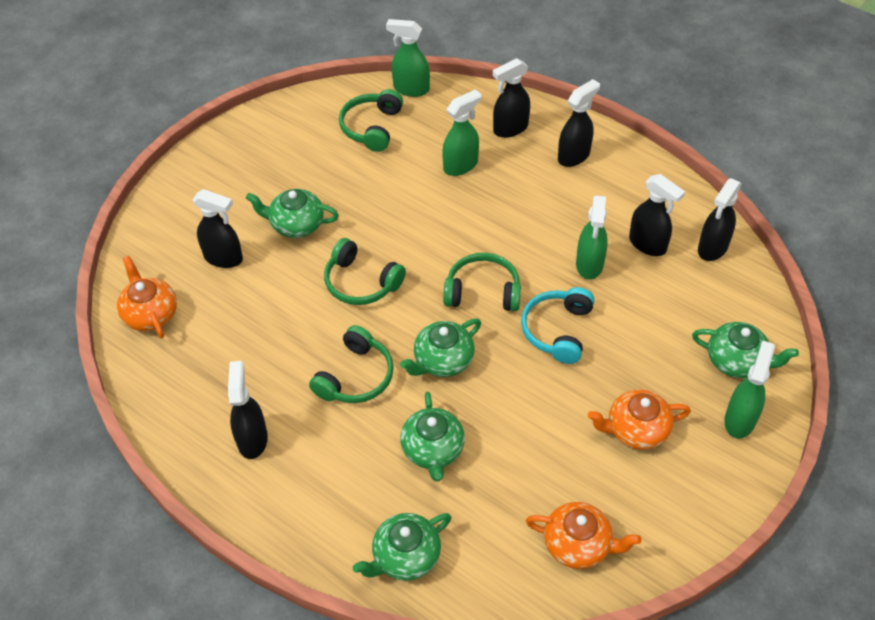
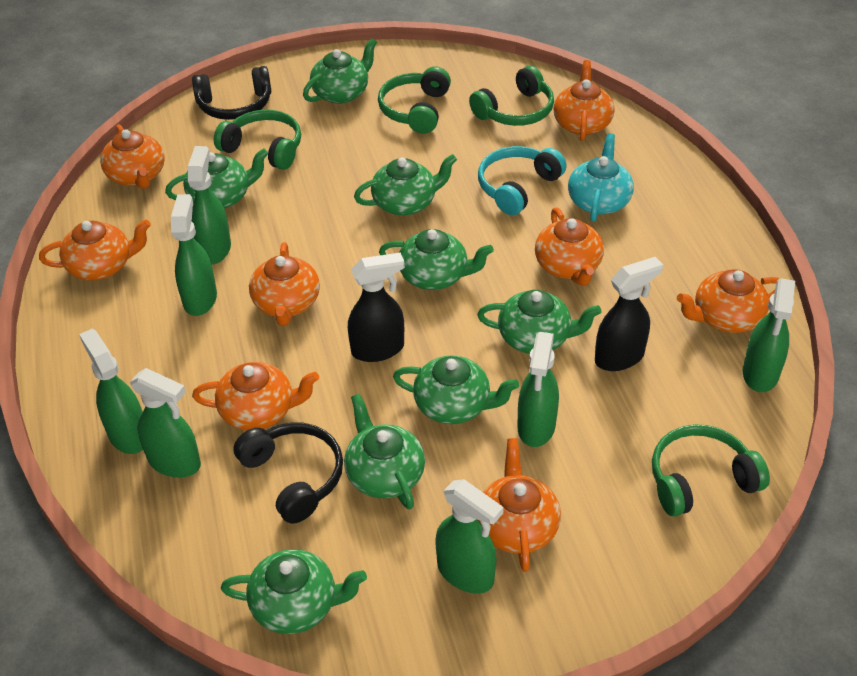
black headphones: none = 0 -> [192,66,271,120] [233,422,343,524] = 2
black spray bottle: [193,189,243,268] [228,361,268,459] [493,58,530,138] [558,79,600,167] [629,174,685,256] [698,178,742,261] = 6 -> [348,253,405,362] [595,257,663,371] = 2
green spray bottle: [386,19,430,97] [442,89,482,176] [576,195,608,280] [724,341,775,439] = 4 -> [79,329,143,454] [130,368,201,478] [171,194,217,316] [188,146,231,264] [435,479,504,594] [517,332,559,447] [743,278,795,392] = 7
green teapot: [246,189,339,238] [352,513,451,581] [400,319,481,377] [400,392,465,481] [692,322,799,378] = 5 -> [165,148,269,209] [221,549,367,634] [303,39,377,104] [344,394,425,509] [354,154,457,215] [379,229,494,290] [393,355,519,424] [477,290,602,354] = 8
orange teapot: [117,256,177,338] [526,502,641,569] [588,389,691,450] = 3 -> [39,220,151,281] [100,124,165,189] [192,362,319,430] [249,242,320,326] [478,438,561,572] [535,207,604,286] [553,60,615,141] [677,269,780,333] = 8
turquoise teapot: none = 0 -> [568,133,634,222] = 1

